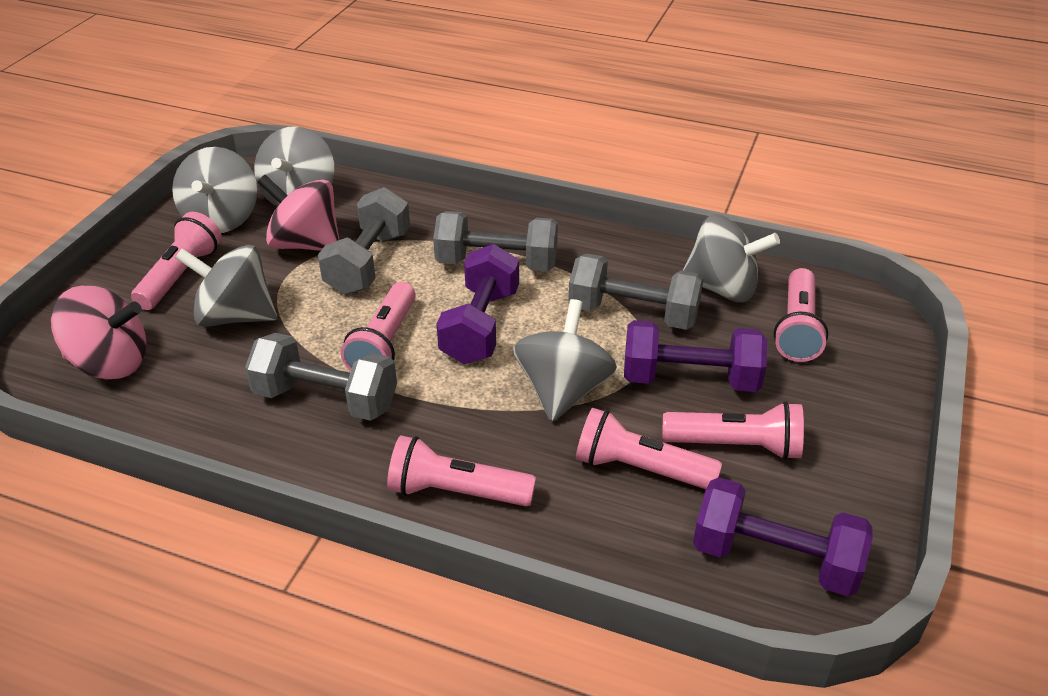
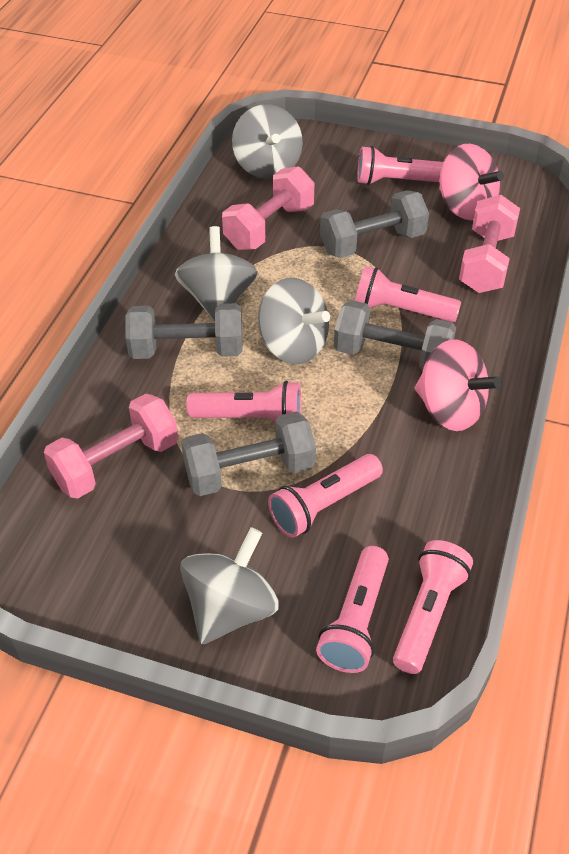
grey spinning top: [172,147,257,233] [175,245,277,327] [254,126,334,207] [513,299,617,422] [683,214,780,303] = 5 -> [175,226,258,322] [180,527,279,644] [232,104,303,179] [258,278,330,364] = 4
pink dumbbell: none = 0 -> [44,394,178,499] [222,166,314,250] [459,195,520,293] = 3
purple dumbbell: [437,244,519,364] [624,320,767,392] [693,477,872,596] = 3 -> none = 0

